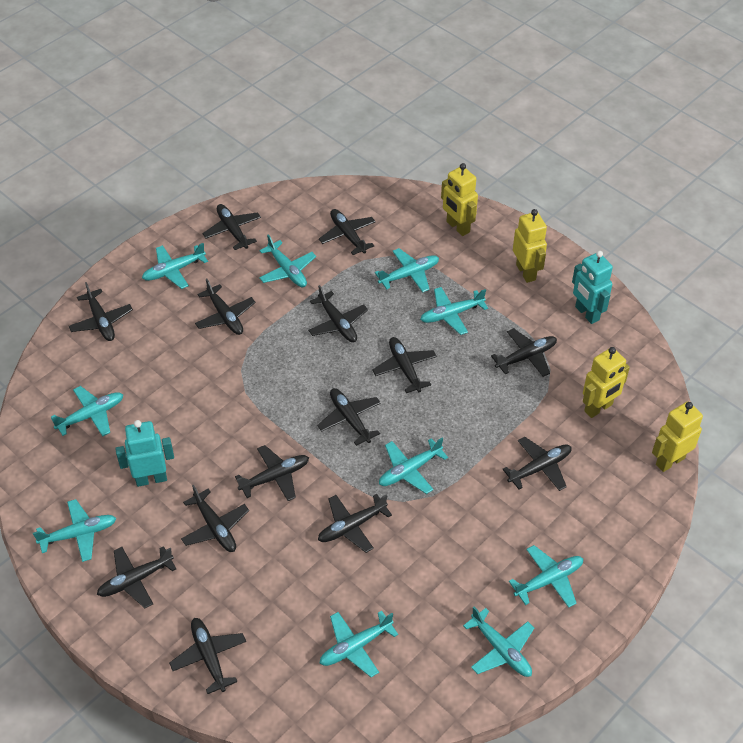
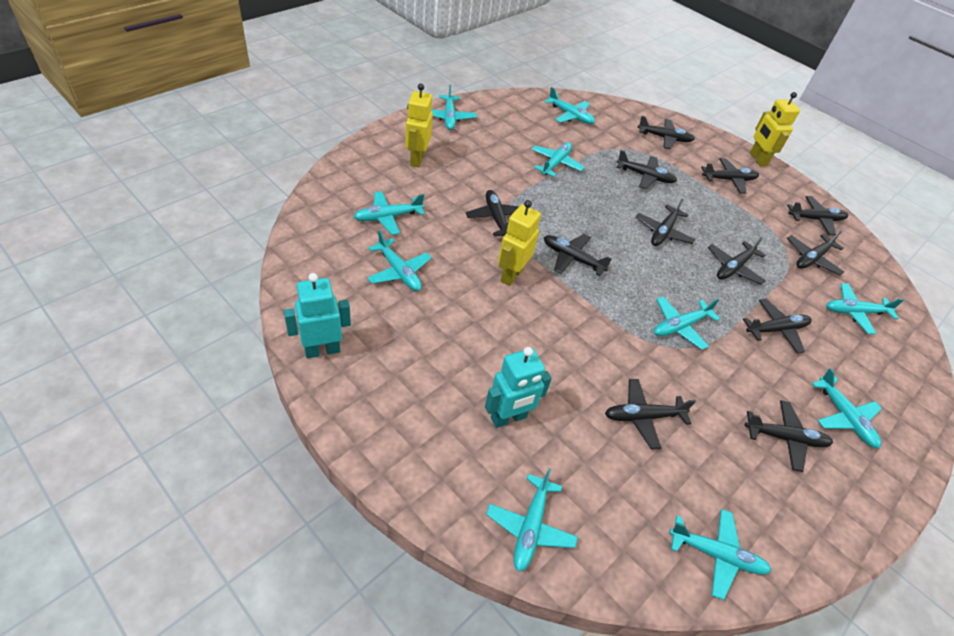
black plane: [69,282,133,341] [97,546,176,608] [169,618,246,694] [181,485,249,552] [195,279,256,335] [202,204,261,250] [235,445,309,501] [308,285,368,342] [317,388,381,446] [318,494,392,553] [319,209,376,255] [372,337,437,393] [491,328,557,377] [502,437,571,491] = 14 -> [466,190,519,236] [544,234,612,276] [605,379,696,449] [617,150,677,189] [636,198,695,246] [637,116,695,149] [701,158,759,194] [708,237,766,285] [743,299,812,354] [745,400,833,472] [787,196,848,235] [787,231,844,275] = 12
yellow robot: [441,163,478,236] [513,209,547,283] [583,347,630,418] [652,402,703,472] = 4 -> [405,84,433,167] [498,200,541,286] [750,92,800,167] = 3

